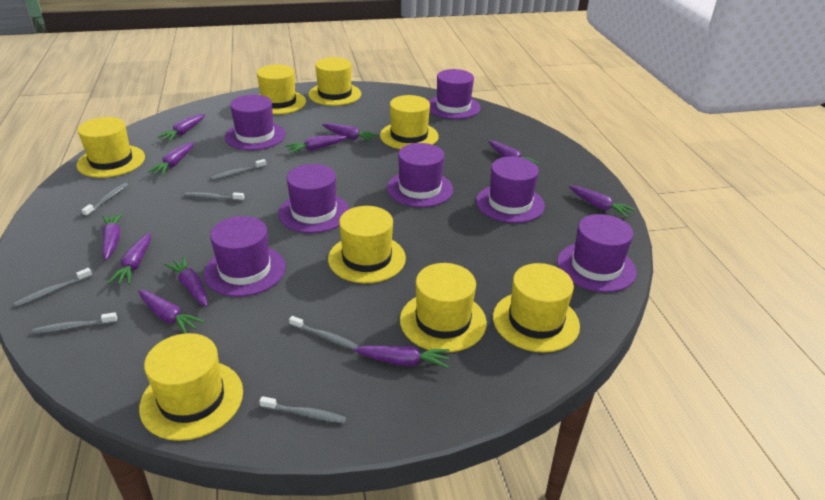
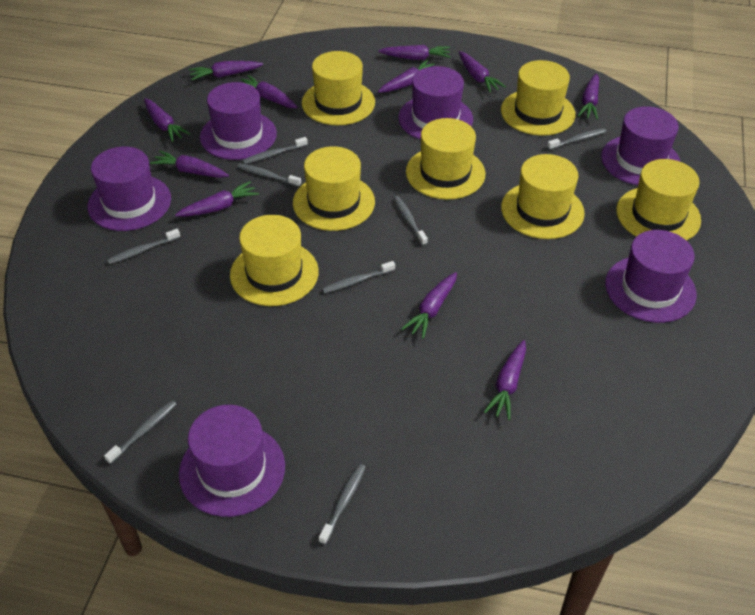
grey toothbrush: [14,268,92,307] [32,312,118,334] [82,183,128,217] [184,192,245,201] [211,159,267,180] [259,396,347,424] [289,316,359,350] = 7 -> [104,400,176,464] [107,229,180,264] [238,163,301,187] [243,137,308,164] [319,464,365,544] [322,261,395,293] [393,196,428,246] [547,128,606,150] = 8
purple hat: [204,216,286,297] [225,95,286,150] [278,164,349,233] [387,143,453,207] [429,69,481,119] [476,156,545,223] [557,214,637,292] = 7 -> [87,147,171,231] [179,405,285,517] [200,82,277,160] [398,66,473,140] [601,106,680,185] [605,230,697,323] = 6
yellow hat: [76,117,145,178] [139,333,243,441] [257,64,306,115] [308,57,361,106] [328,206,406,283] [380,95,439,149] [400,263,487,353] [493,263,580,352] = 8 -> [230,215,319,306] [293,146,375,231] [302,51,375,125] [406,118,485,199] [501,60,576,136] [501,154,585,239] [616,159,701,241] = 7

